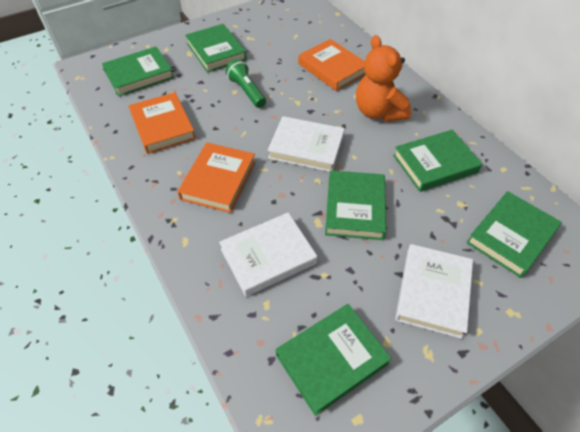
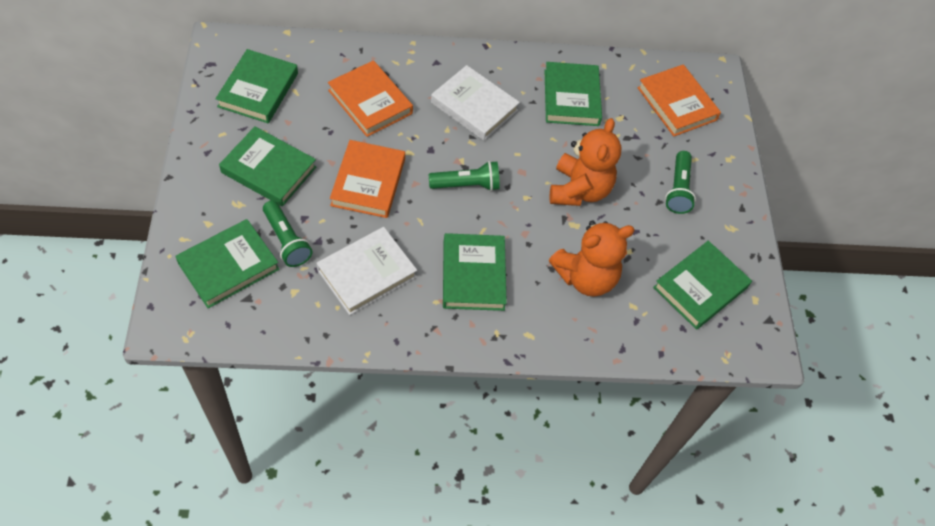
green flashlight: [225,59,266,108] = 1 -> [263,200,313,267] [428,161,500,191] [665,151,696,214] = 3
orange teddy bear: [356,35,411,122] = 1 -> [549,118,621,206] [549,220,635,297] = 2
white book: [219,212,317,297] [268,116,345,172] [395,244,473,339] = 3 -> [317,227,417,315] [431,65,520,141] = 2

